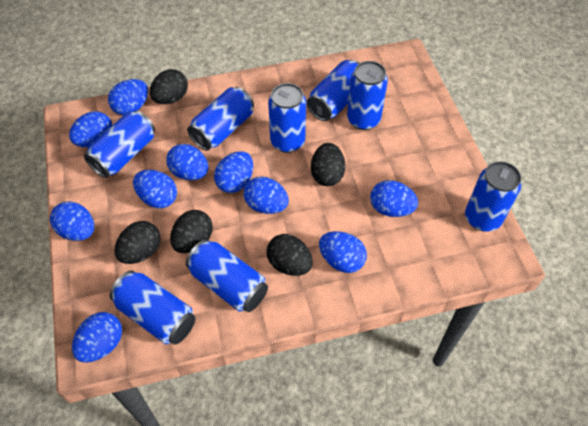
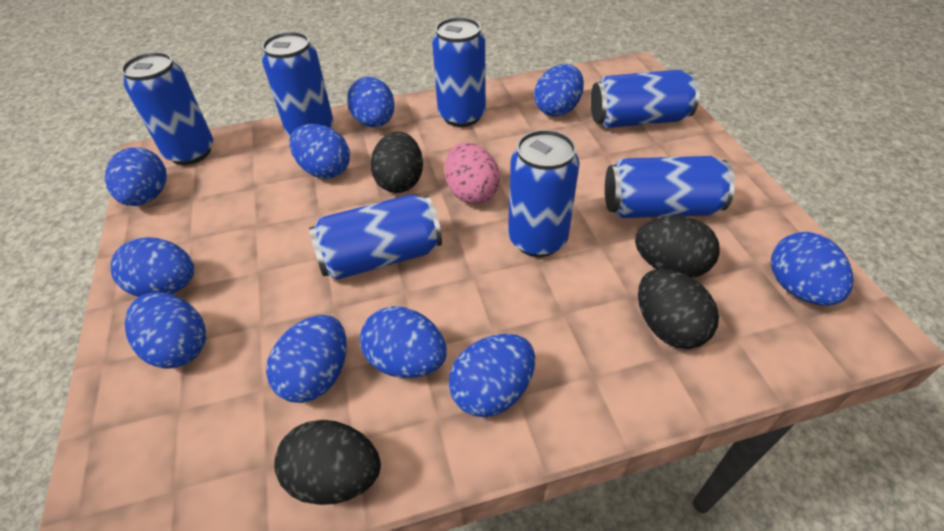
black egg: [115,221,161,264] [150,69,188,104] [170,210,213,253] [266,234,313,276] [311,143,345,186] = 5 -> [274,420,381,505] [370,132,423,193] [635,216,720,278] [638,269,719,349] = 4
blue can: [84,111,155,178] [109,270,195,345] [186,239,268,312] [187,87,254,151] [268,83,306,153] [307,60,359,121] [347,61,388,130] [465,162,521,231] = 8 -> [121,52,213,165] [262,32,334,136] [309,194,442,280] [432,17,486,127] [508,130,580,257] [591,70,700,128] [605,156,735,218] = 7
pink egg: none = 0 -> [445,142,500,204] = 1

